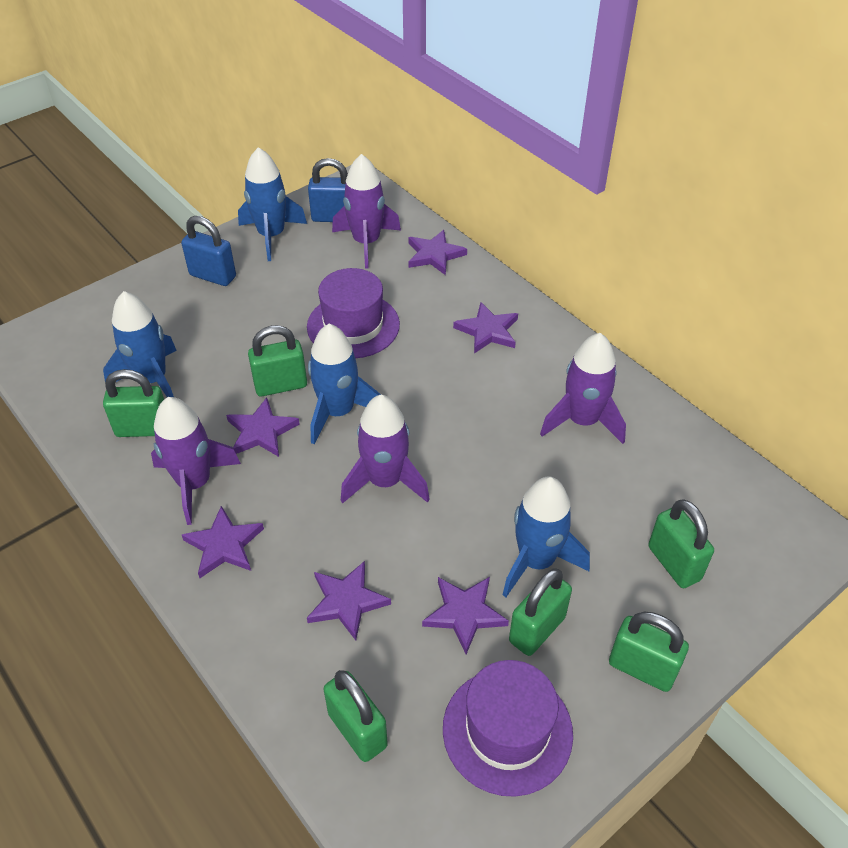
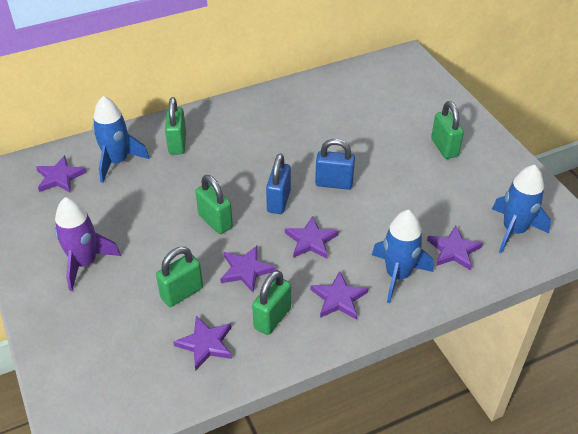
blue rocket: [103,291,177,397] [238,147,307,261] [308,324,381,444] [503,476,590,597] = 4 -> [93,96,150,183] [372,210,434,303] [492,165,551,253] = 3
green padlock: [103,369,164,437] [248,325,307,397] [323,670,388,762] [509,568,572,656] [609,612,689,692] [648,499,714,588] = 6 -> [156,247,203,307] [165,97,186,155] [196,175,233,234] [252,270,291,335] [431,101,464,159] = 5
purple hat: [307,268,400,358] [443,660,573,797] = 2 -> none = 0
purple rocket: [151,397,241,525] [332,154,401,269] [341,395,430,504] [540,333,626,444] = 4 -> [55,197,121,291] = 1

